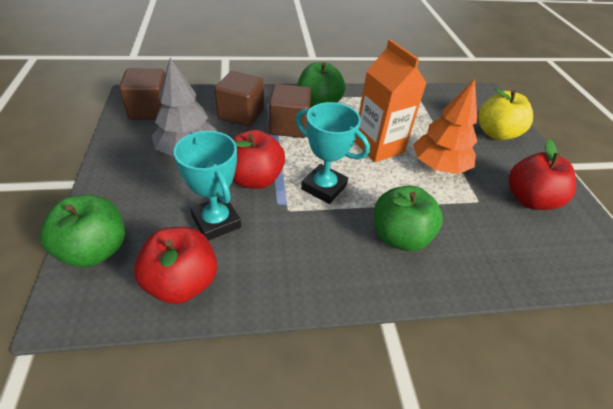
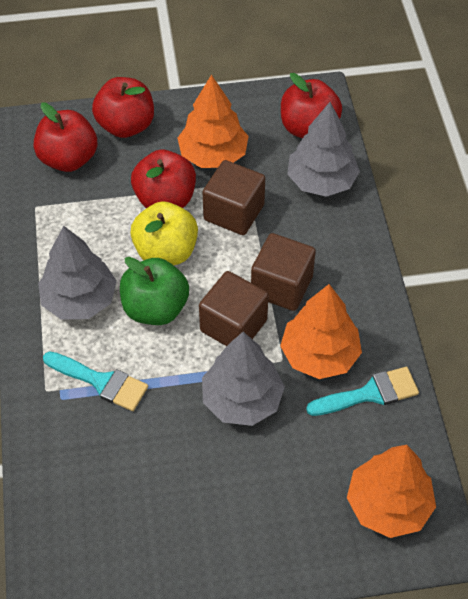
green apple: [40,195,125,267] [297,62,345,108] [374,186,443,251] = 3 -> [120,257,189,325] = 1
grey tree: [152,58,217,157] = 1 -> [38,226,117,320] [202,332,285,426] [287,102,360,197] = 3
orange carton: [354,39,426,162] = 1 -> none = 0
orange tree: [413,79,478,174] = 1 -> [177,74,249,168] [280,284,362,379] [347,445,436,538] = 3
red apple: [134,227,217,304] [233,130,285,189] [508,139,576,210] = 3 -> [34,103,97,172] [92,77,154,138] [131,150,196,208] [281,73,342,138] = 4
turquoise brush: none = 0 -> [43,351,148,411] [306,367,419,416] = 2
turquoise trophy: [174,131,241,241] [296,102,370,204] = 2 -> none = 0

